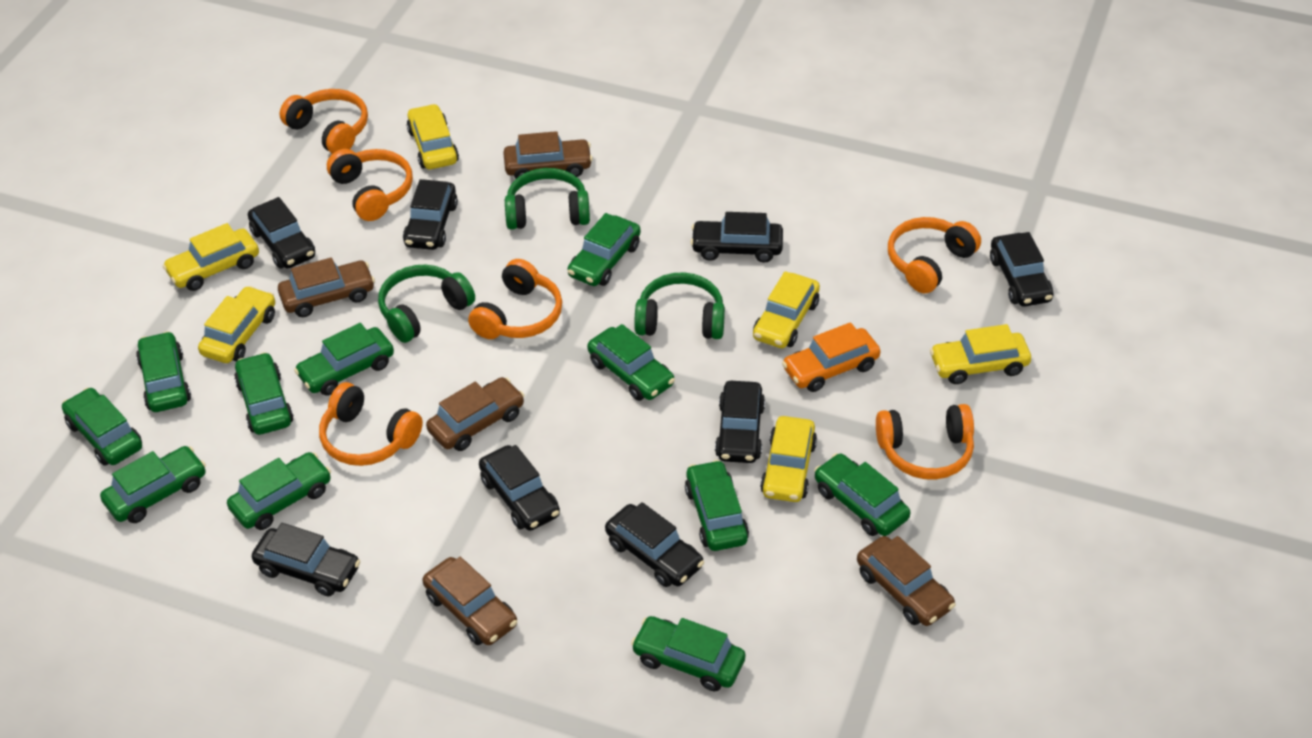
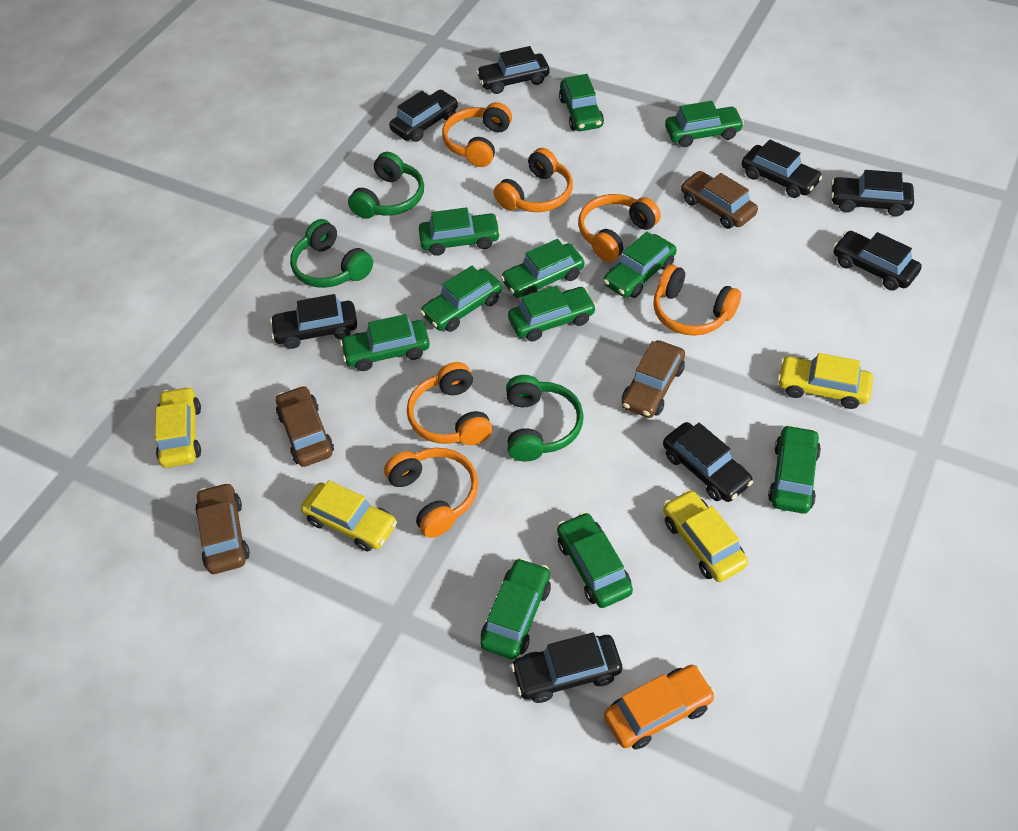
brown car: [278,258,375,317] [422,557,517,645] [426,377,525,451] [503,131,593,179] [857,536,956,626] = 5 -> [195,482,250,574] [276,385,334,467] [622,340,685,418] [681,171,758,229] = 4
yellow car: [162,223,259,291] [198,286,275,363] [407,104,459,169] [753,271,820,348] [760,416,817,502] [930,324,1031,384] = 6 -> [155,386,201,468] [301,480,397,552] [663,490,748,582] [777,353,873,409] = 4

